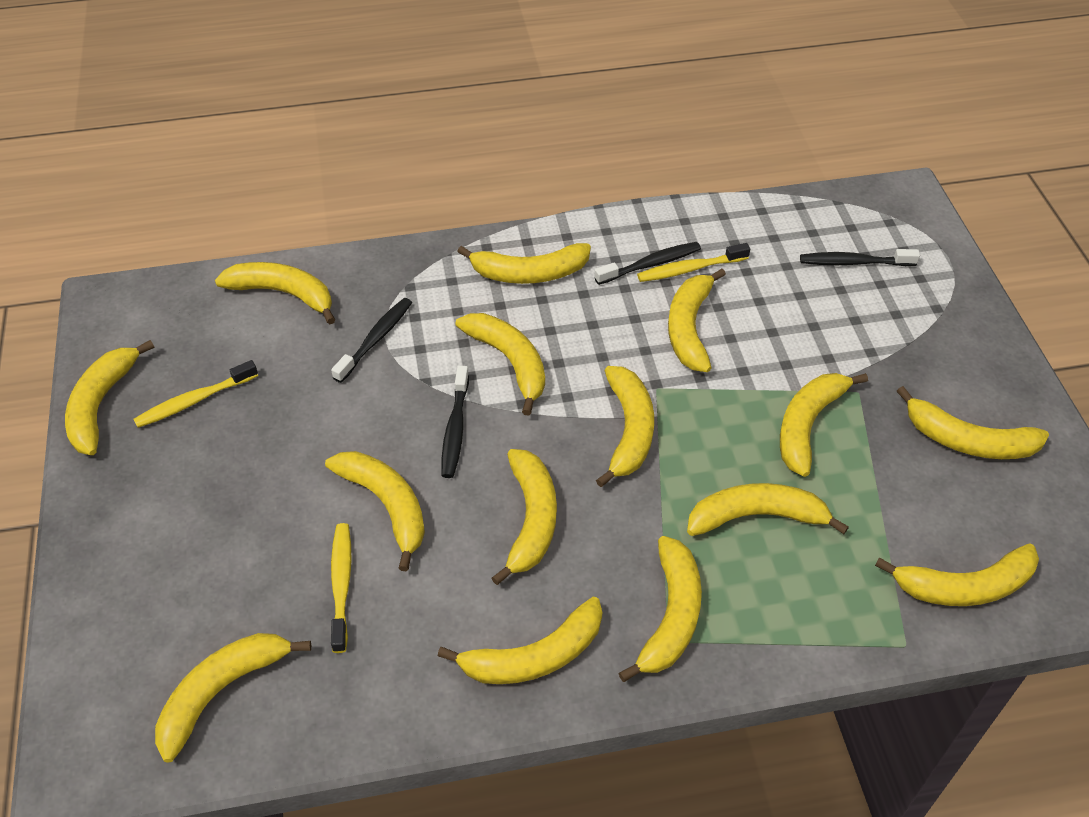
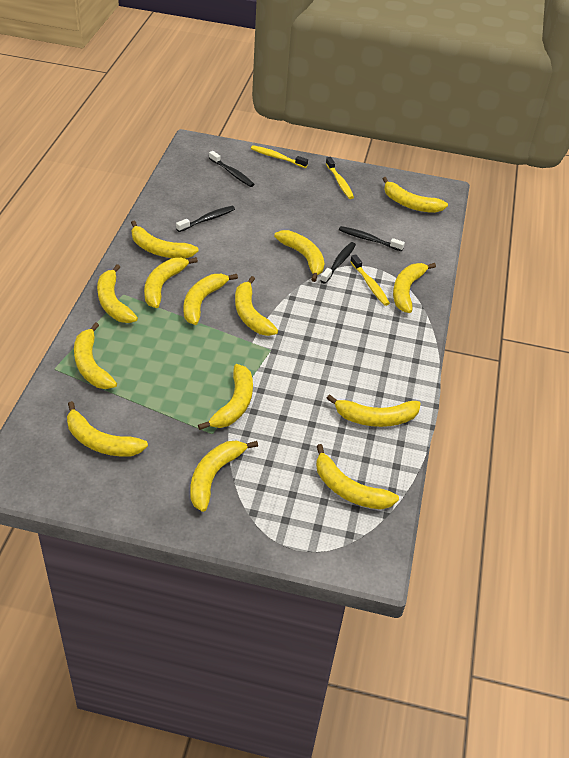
yellow banana: [65,340,154,455] [155,633,311,763] [215,262,335,324] [325,451,425,571] [438,597,602,684] [455,313,545,416] [457,243,591,284] [492,449,557,585] [596,366,654,487] [618,536,702,682] [668,268,726,372] [687,483,849,536] [780,373,868,477] [875,543,1039,606] [897,386,1049,459] = 15 -> [67,401,148,457] [74,322,117,389] [97,264,138,323] [131,220,199,259] [144,257,198,308] [184,274,238,325] [190,440,258,512] [198,364,253,430] [235,276,278,336] [274,230,325,282] [316,444,399,509] [326,394,421,427] [382,177,448,213] [393,263,436,313] = 14

